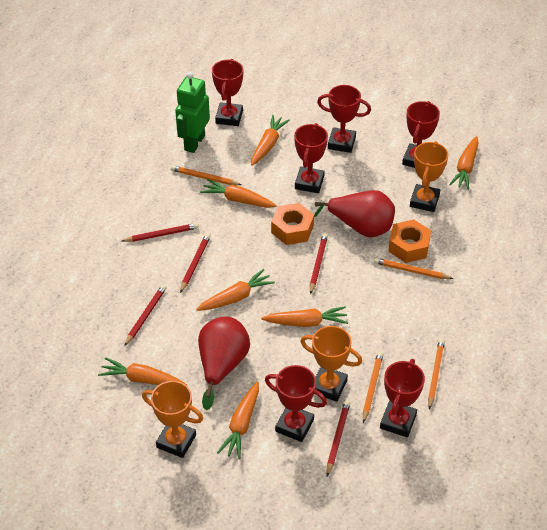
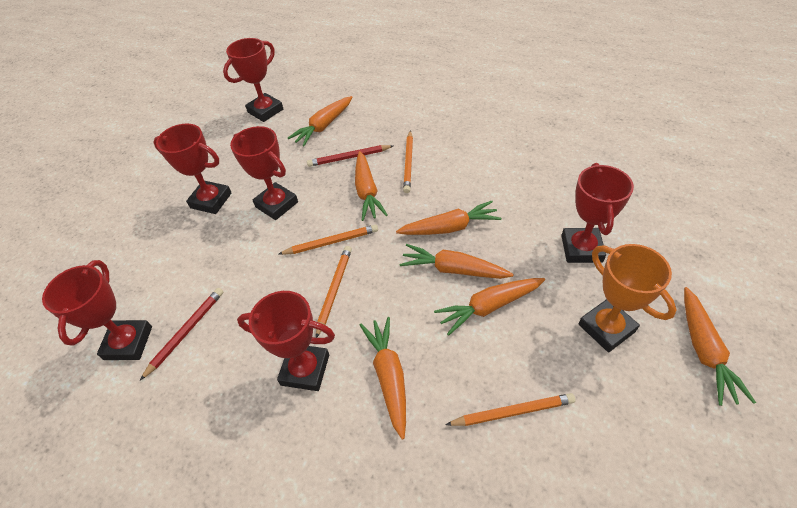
green robot: [175,72,210,153] = 1 -> none = 0
orange nut: [271,203,314,245] [388,219,431,263] = 2 -> none = 0
orange trophy: [142,381,203,458] [300,326,362,402] [410,141,448,212] = 3 -> [579,244,676,352] = 1
red pear: [198,317,250,410] [314,190,395,237] = 2 -> none = 0
red pencil: [122,223,199,242] [124,285,167,346] [180,233,211,293] [310,233,328,294] [327,400,350,476] = 5 -> [140,288,223,380] [307,145,393,167] = 2

